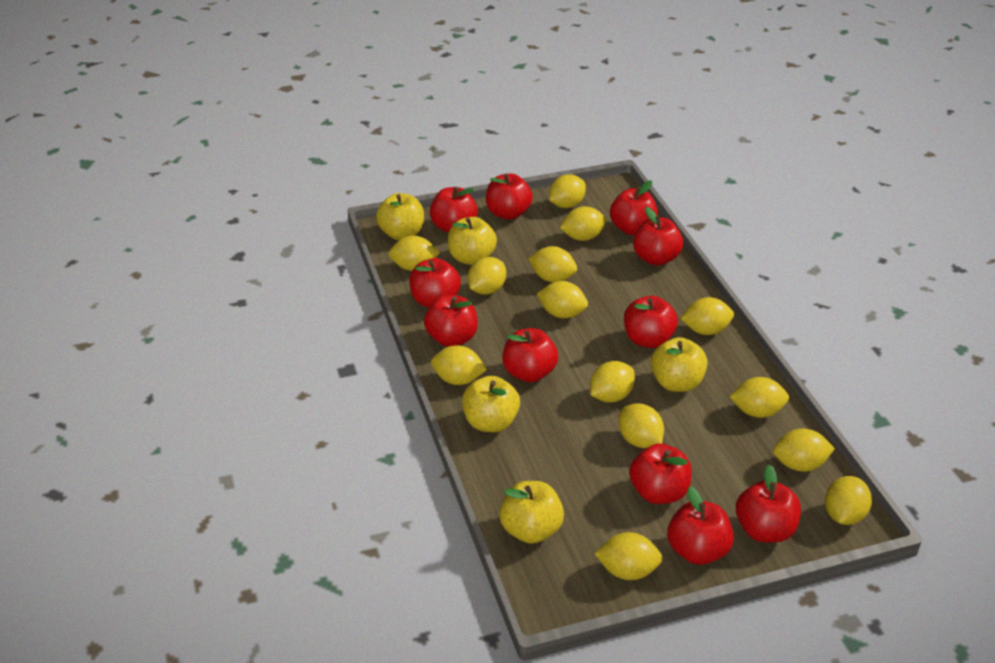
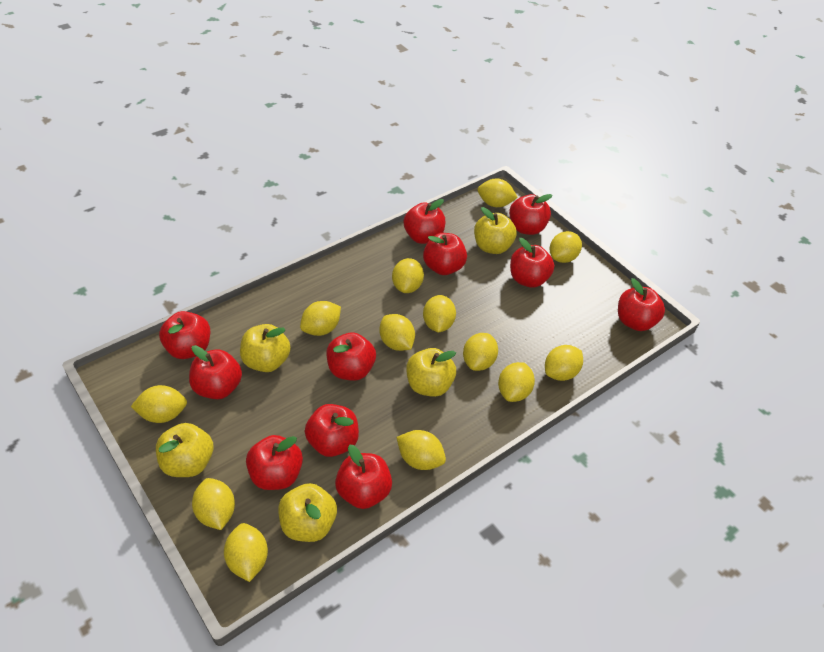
yellow lemon: [389,236,440,271] [431,345,487,385] [468,257,506,295] [528,246,577,282] [537,281,588,318] [549,174,586,208] [560,206,606,241] [590,361,635,403] [594,532,663,580] [619,403,664,448] [680,297,734,335] [730,377,789,418] [773,428,835,472] [825,476,872,525] = 14 -> [131,385,187,423] [192,478,235,530] [224,523,268,582] [300,301,341,336] [379,314,415,351] [392,258,424,293] [396,430,446,470] [423,295,456,332] [463,333,498,371] [478,179,518,207] [498,362,535,402] [545,345,583,381] [550,231,582,263] = 13

